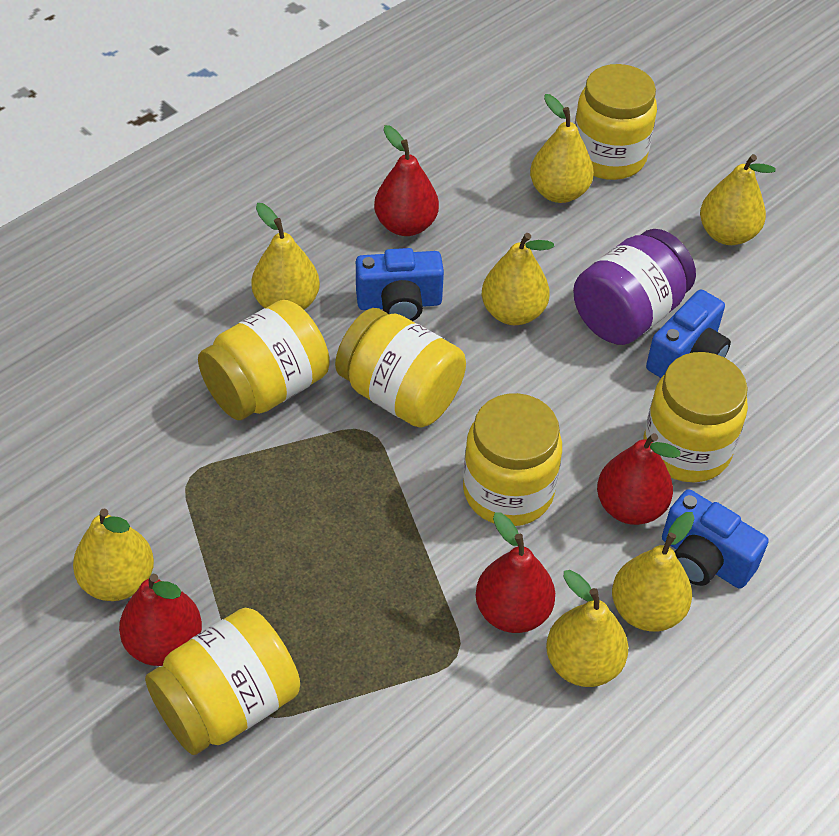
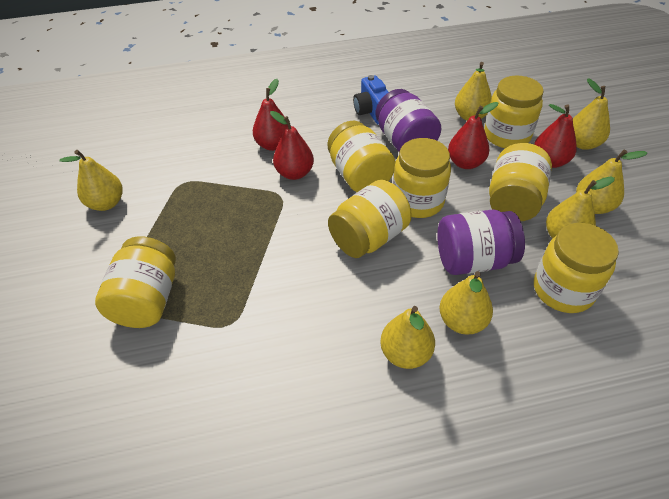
blue camera: [356,248,444,321] [646,289,731,378] [662,489,769,589] = 3 -> [353,75,388,125] = 1
purple jar: [573,229,696,345] = 1 -> [376,89,441,152] [437,209,525,275] = 2
yellow jar: [145,608,300,755] [198,300,330,420] [335,308,466,428] [463,393,562,526] [575,64,657,180] [643,352,748,482] = 6 -> [95,236,176,328] [327,121,396,192] [328,180,412,258] [393,138,451,218] [484,76,544,148] [489,143,552,221] [534,223,619,313] = 7

